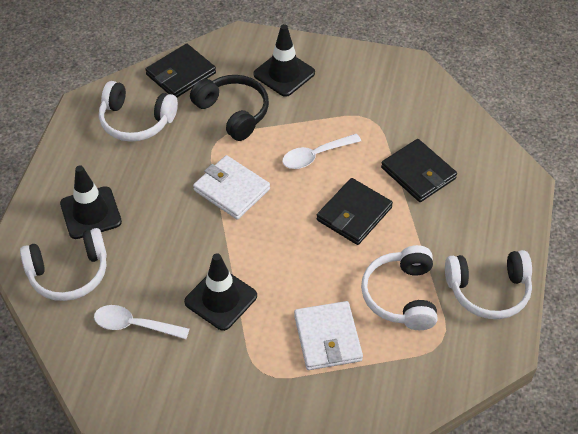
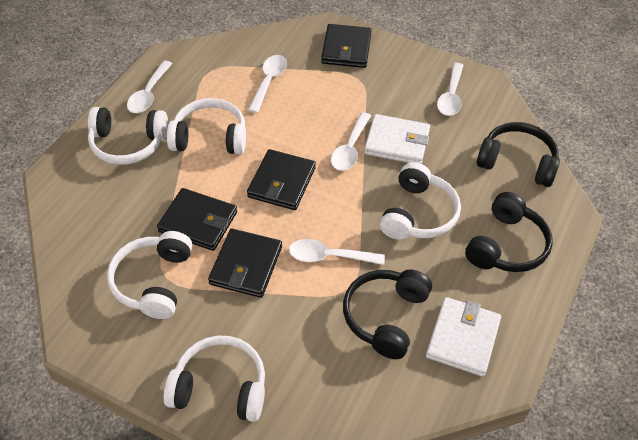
black headphones: [190,75,269,141] = 1 -> [343,270,432,359] [465,192,553,272] [477,122,560,187] = 3
black traffic cone: [60,165,122,239] [184,253,257,331] [253,24,315,97] = 3 -> none = 0
black wallet: [145,43,216,97] [316,178,393,245] [381,139,457,202] = 3 -> [157,188,237,251] [208,229,282,298] [247,149,316,210] [321,24,371,68] = 4
white headphones: [20,228,107,301] [99,81,178,142] [361,245,438,330] [445,250,532,319] = 4 -> [88,107,168,165] [107,231,192,319] [163,335,265,422] [167,98,246,154] [380,162,461,240] = 5
white spoon: [94,305,189,339] [282,134,361,169] = 2 -> [127,61,173,113] [248,55,287,113] [289,239,385,265] [331,112,371,171] [437,63,464,116] = 5

